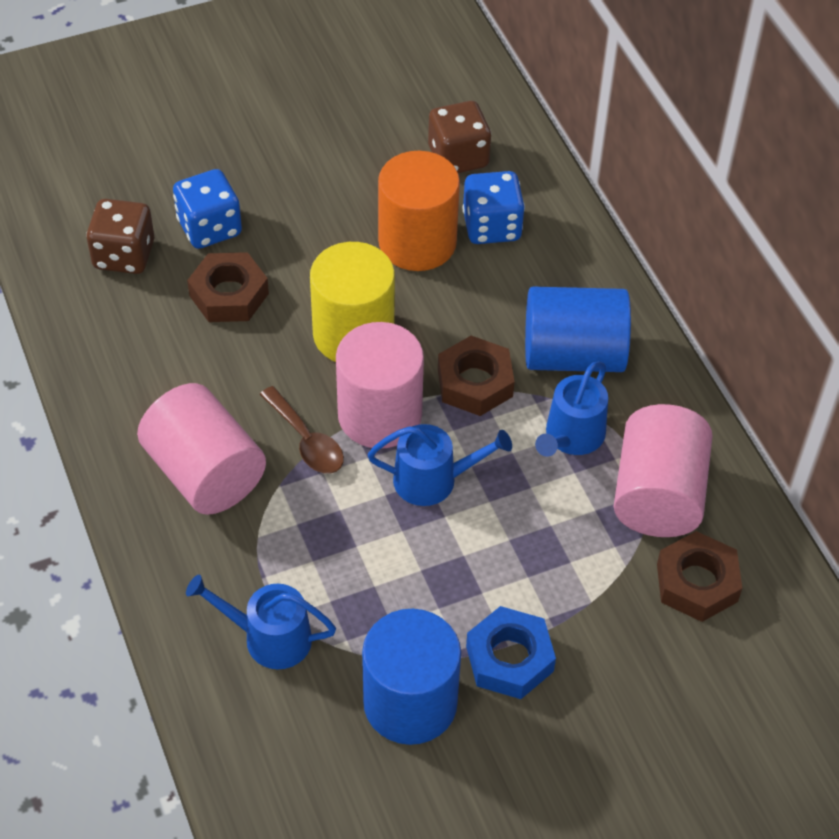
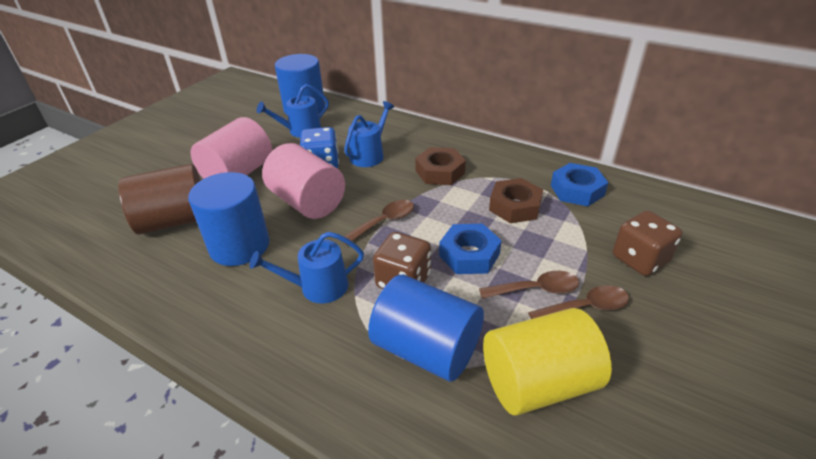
blue cylinder: [362,609,461,745] [525,287,631,372] = 2 -> [188,172,270,266] [275,54,325,115] [368,275,484,381] = 3
blue dice: [173,169,242,249] [462,171,525,244] = 2 -> [300,127,339,169] = 1
blue nut: [466,606,556,699] = 1 -> [439,224,502,274] [551,163,608,206] = 2
brown cylinder: none = 0 -> [118,164,201,235] = 1
brown nut: [187,252,269,322] [438,336,515,416] [657,531,742,622] = 3 -> [415,147,466,185] [489,178,543,223] = 2
brown spoon: [260,386,344,474] = 1 -> [343,200,414,245] [479,271,579,299] [528,285,629,319] = 3
orange cylinder: [378,151,460,271] = 1 -> none = 0
pink cylinder: [137,383,266,515] [336,322,424,448] [614,404,713,537] = 3 -> [190,117,272,179] [262,143,345,219] = 2

